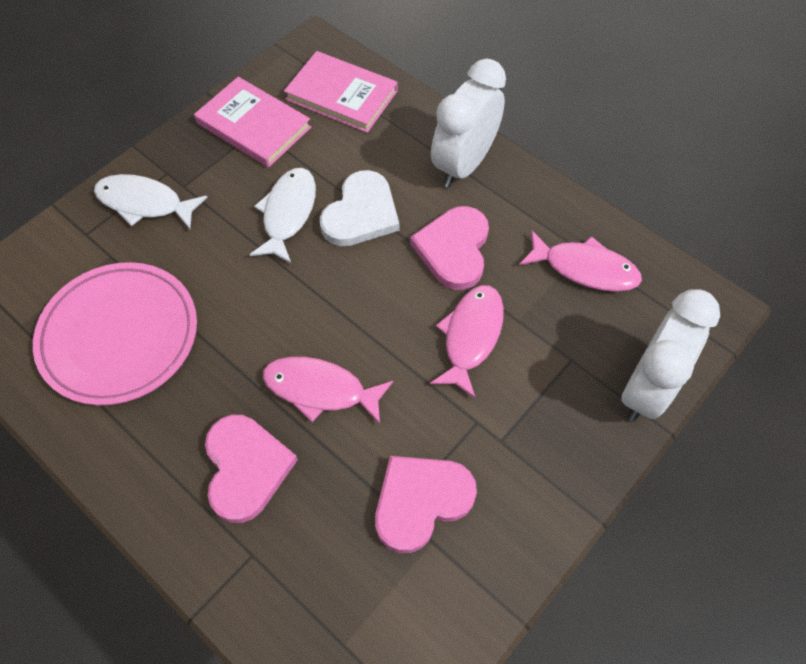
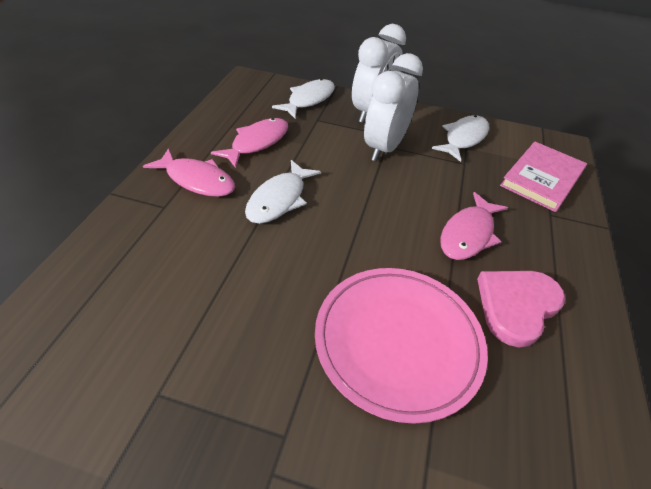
pink book: [194,77,311,168] [284,51,398,133] = 2 -> [500,141,587,212] = 1
pink heart: [205,415,298,523] [375,456,477,553] [410,206,489,290] = 3 -> [477,271,565,348] = 1
white fish: [94,174,208,229] [249,168,316,263] = 2 -> [245,160,321,224] [272,79,335,118] [432,115,489,162] = 3
white heart: [320,170,399,246] = 1 -> none = 0

